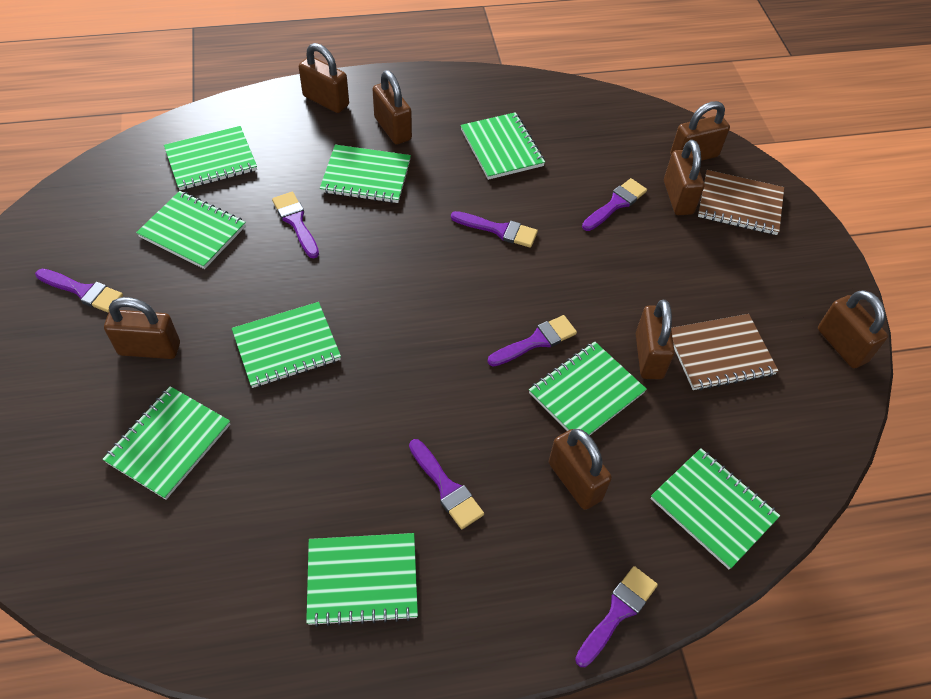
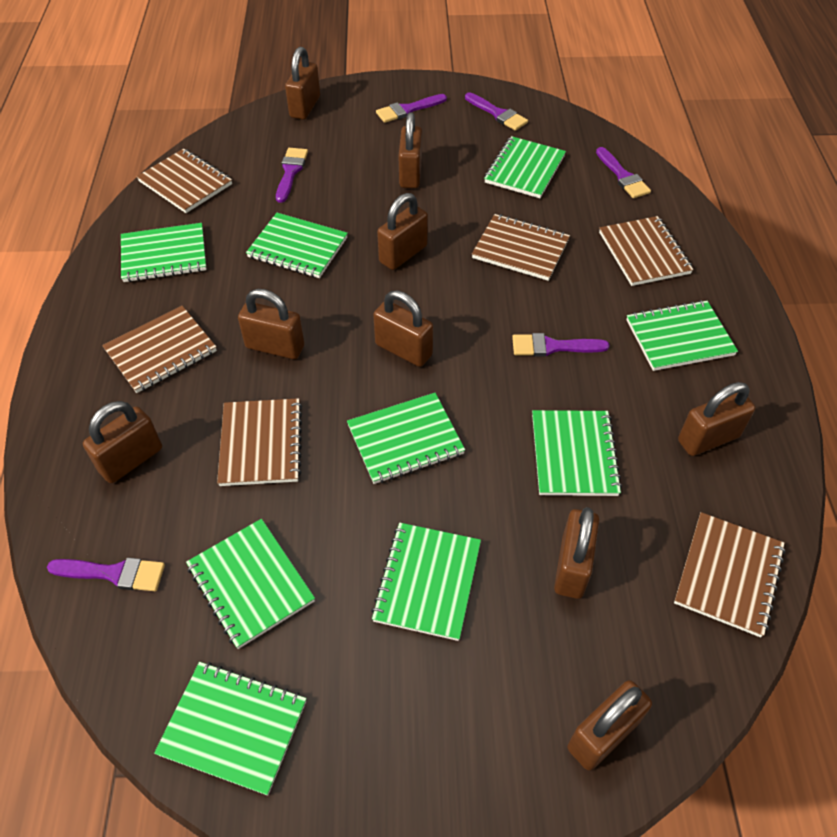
brown notebook: [671,314,779,391] [698,170,784,235] = 2 -> [102,306,217,393] [136,149,232,213] [217,398,302,486] [472,214,570,281] [599,216,693,286] [674,512,785,637] = 6
brown padlock: [104,297,180,359] [299,43,349,113] [372,70,412,145] [549,429,612,510] [636,300,675,380] [664,140,704,215] [670,101,730,161] [818,290,888,368] = 8 -> [83,401,162,483] [238,289,304,359] [285,47,320,120] [373,290,433,367] [377,193,428,270] [399,112,422,188] [554,507,599,599] [567,680,652,770] [678,382,755,456] = 9
purple brush: [35,269,123,313] [272,192,319,258] [409,439,484,529] [451,211,538,248] [488,315,577,367] [575,566,658,667] [582,178,647,231] = 7 -> [47,557,165,591] [276,148,308,203] [376,94,447,123] [465,92,528,131] [512,333,610,356] [596,147,651,198] = 6

